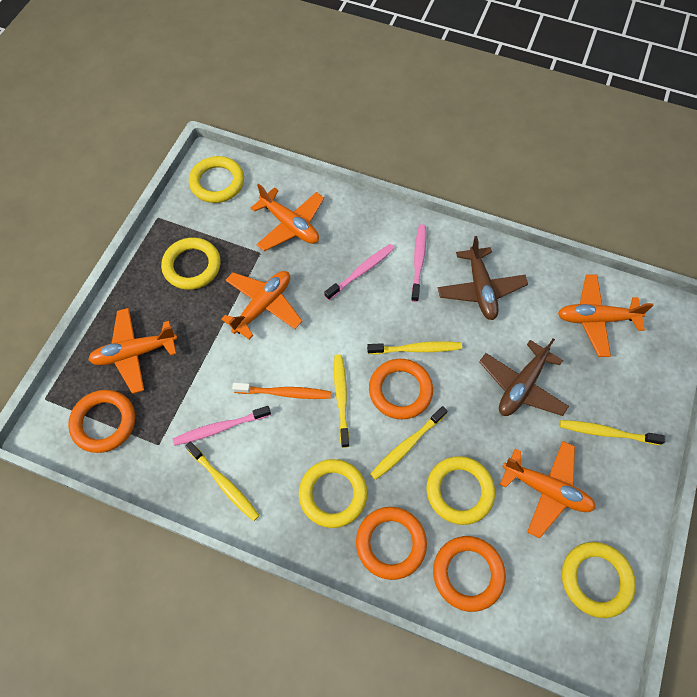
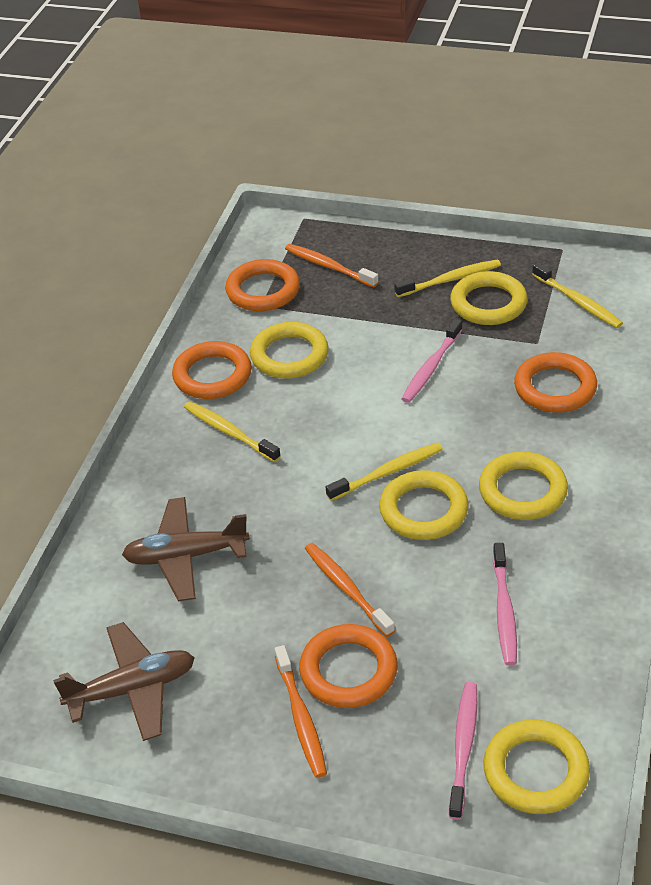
orange plane: [88,308,178,394] [221,271,302,340] [251,184,324,251] [500,441,596,539] [558,275,654,357] = 5 -> none = 0
orange toothbrush: [232,383,331,399] = 1 -> [275,645,327,778] [285,244,379,287] [305,543,395,637] = 3
yellow toothbrush: [185,442,260,521] [334,354,350,448] [367,341,462,354] [370,406,448,480] [560,420,665,445] = 5 -> [184,401,281,462] [326,443,443,501] [394,259,501,297] [532,262,623,328] = 4

